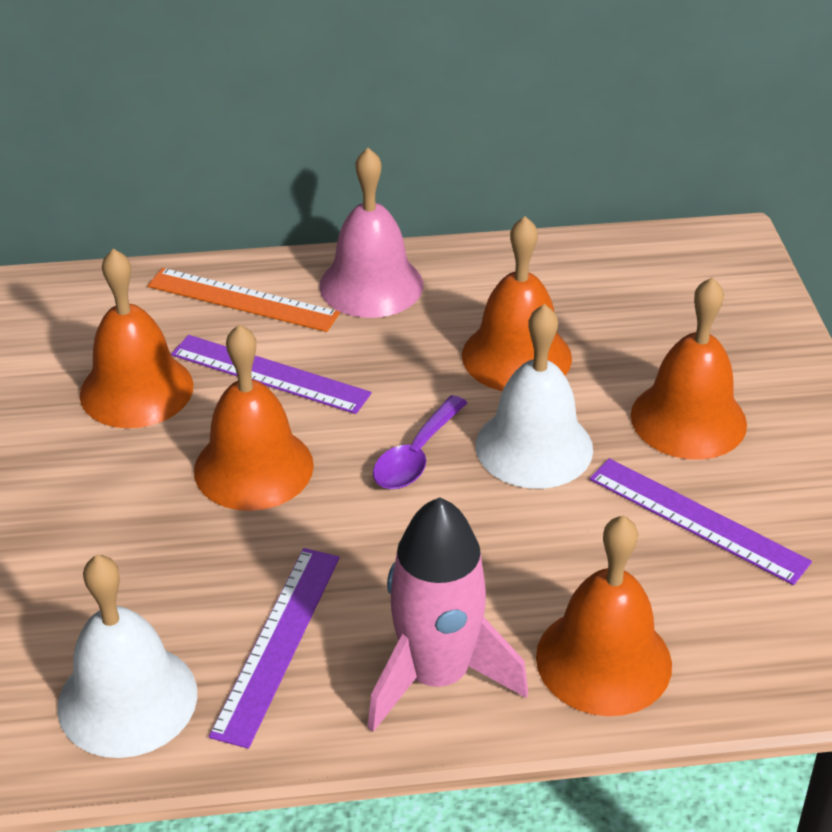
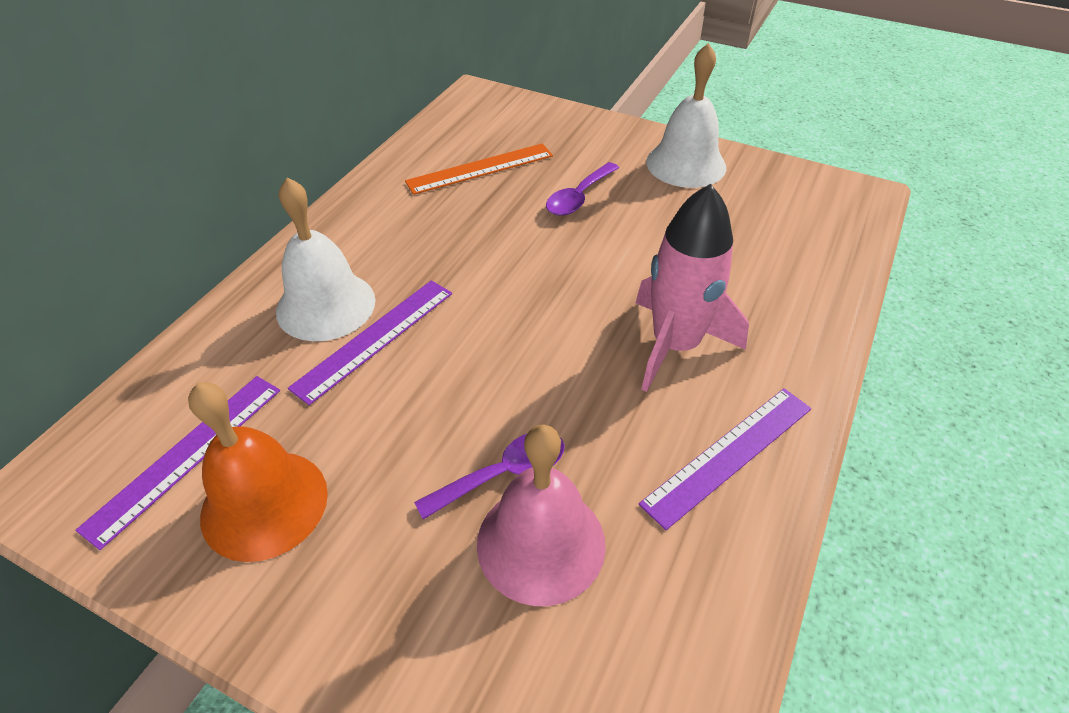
orange bell: [80,249,193,428] [194,324,314,511] [462,216,572,391] [536,516,672,716] [631,277,747,460] = 5 -> [188,382,328,562] = 1
purple spoon: [373,395,467,489] = 1 -> [414,434,565,520] [546,162,619,216] = 2

